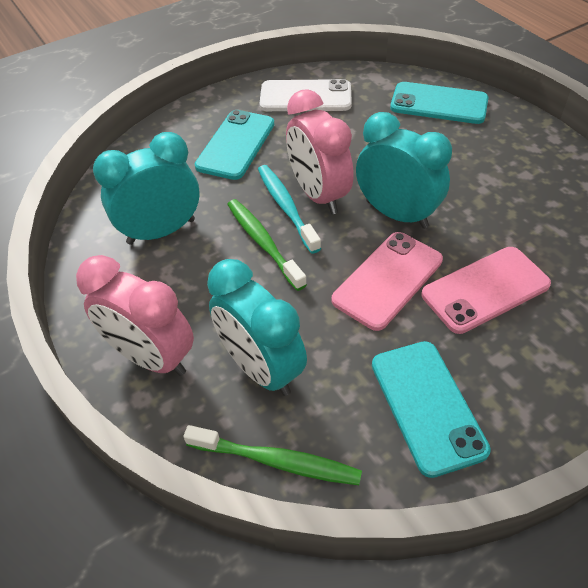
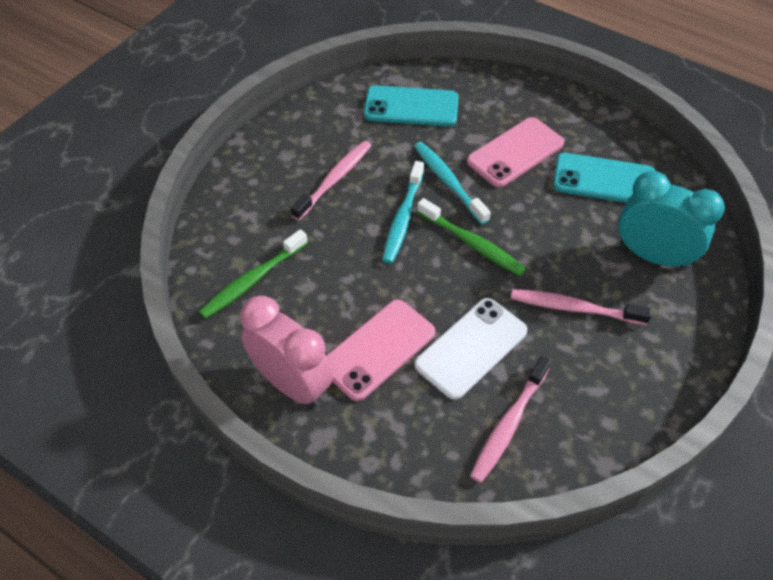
pink clock: [76,255,194,376] [286,89,354,214] = 2 -> [240,296,334,407] = 1
pink toothbrush: none = 0 -> [291,141,372,221] [470,356,551,483] [511,289,652,325] = 3
turquoise clock: [93,132,199,245] [207,259,307,396] [356,112,452,229] = 3 -> [618,171,725,270] = 1
turquoise phone: [195,110,274,180] [372,341,491,478] [390,82,488,124] = 3 -> [364,85,459,126] [553,153,656,203] = 2
turquoise toothbrush: [258,165,321,254] = 1 -> [382,161,424,264] [414,142,491,225] = 2

